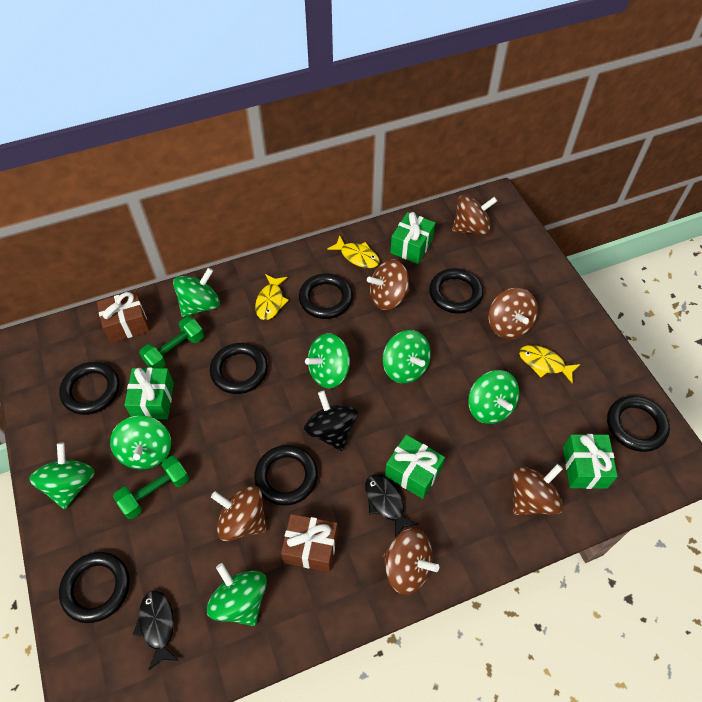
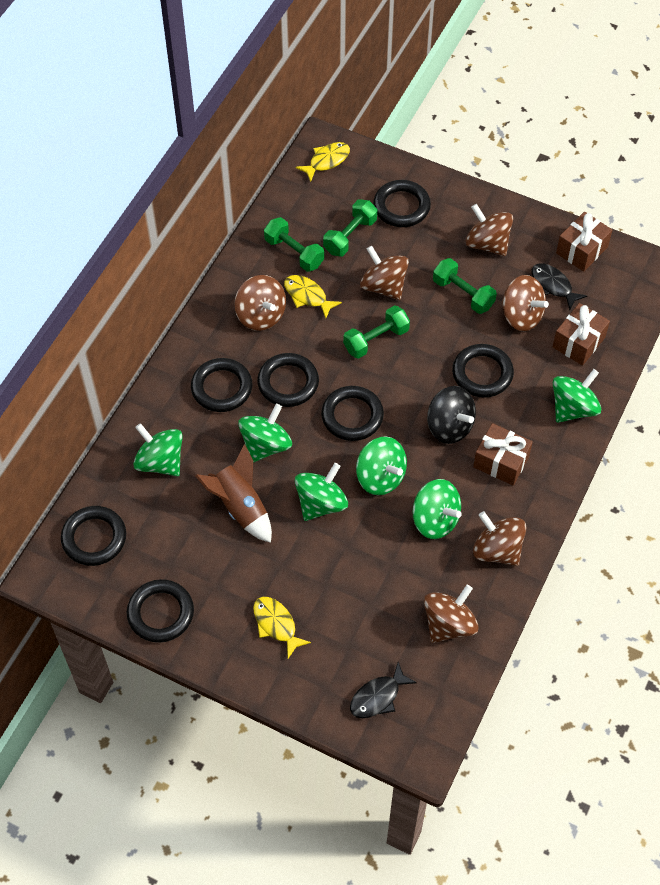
brown gift: [97,291,150,343] [281,514,338,572] = 2 -> [473,423,533,486] [552,303,610,365] [556,212,612,272] = 3
brown rocket: none = 0 -> [195,444,272,543] = 1
green dumbbell: [113,456,189,519] [139,317,204,368] = 2 -> [264,217,324,272] [323,199,377,257] [343,305,410,359] [433,258,497,314] = 4
green gift: [124,368,174,419] [385,435,445,499] [390,212,435,264] [563,434,618,489] = 4 -> none = 0
green spinning top: [29,443,95,509] [110,415,171,469] [173,268,220,317] [207,563,267,626] [305,333,350,388] [382,330,431,383] [468,370,519,424] = 7 -> [133,423,183,476] [238,404,292,463] [295,463,348,521] [356,436,407,495] [413,479,462,539] [552,369,601,423] = 6

